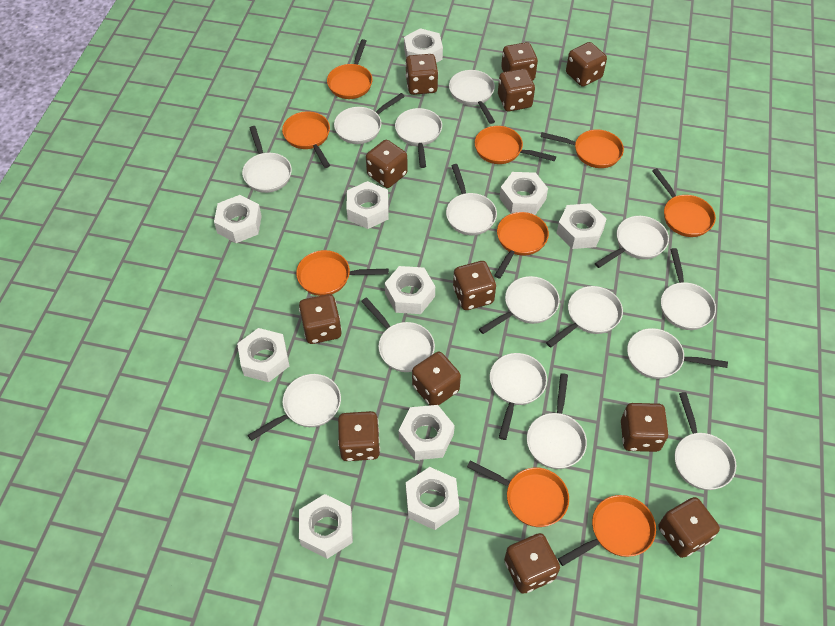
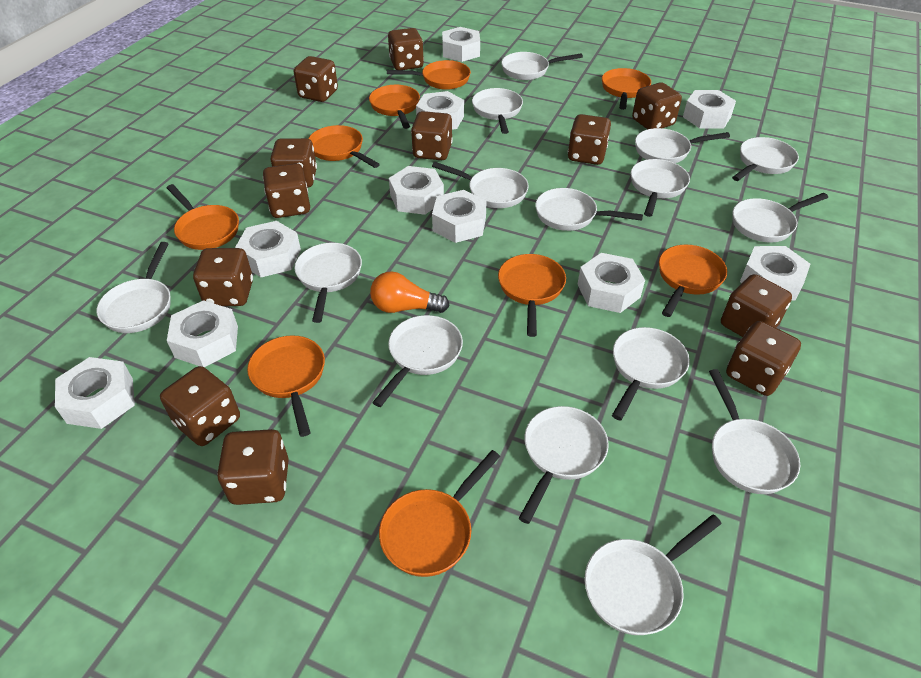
orange light bulb: none = 0 -> [370,271,450,313] = 1

